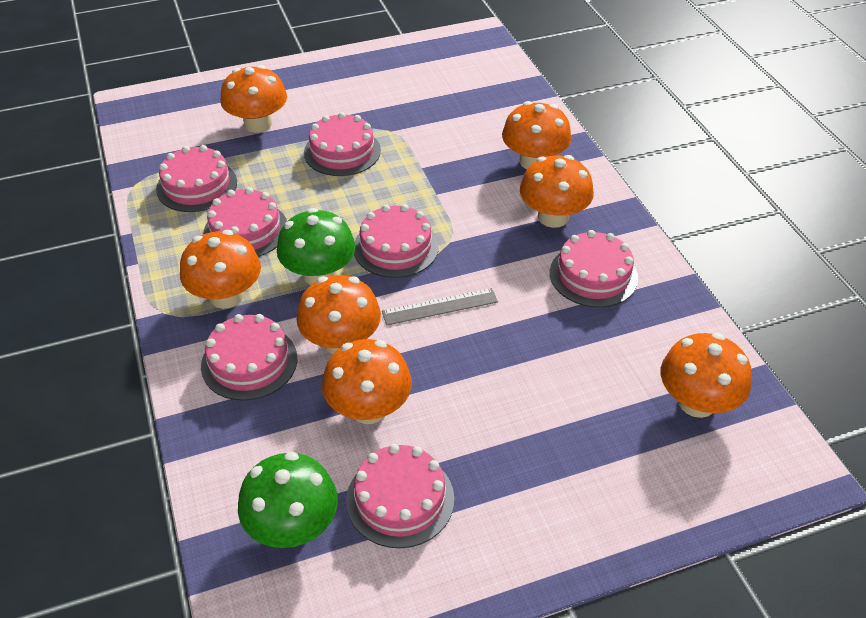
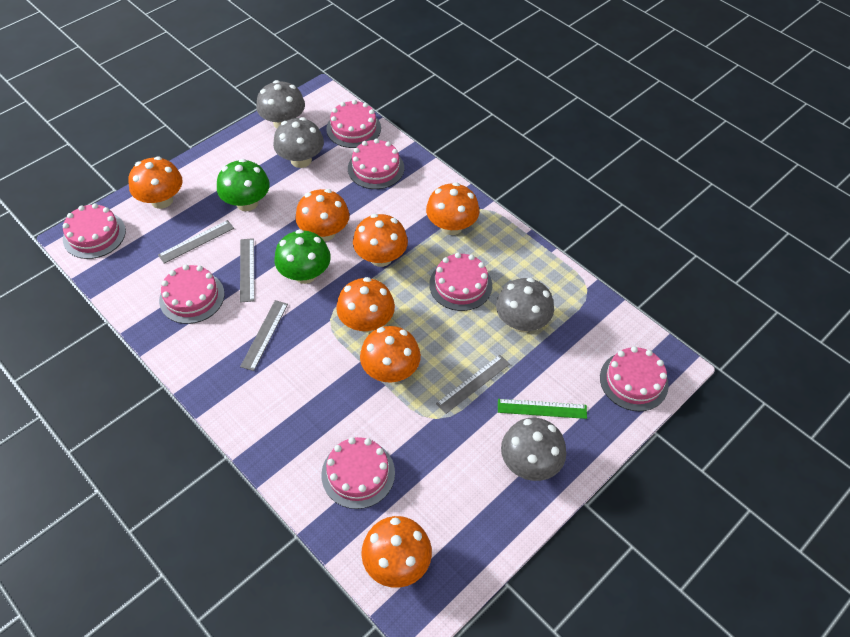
green ruler: none = 0 -> [498,399,587,419] = 1
grey mushroom: none = 0 -> [256,80,305,129] [273,117,324,168] [496,278,554,332] [501,418,566,481] = 4
grey ruler: [382,288,498,325] = 1 -> [158,220,234,263] [240,238,255,303] [240,300,288,371] [436,355,510,414] = 4

